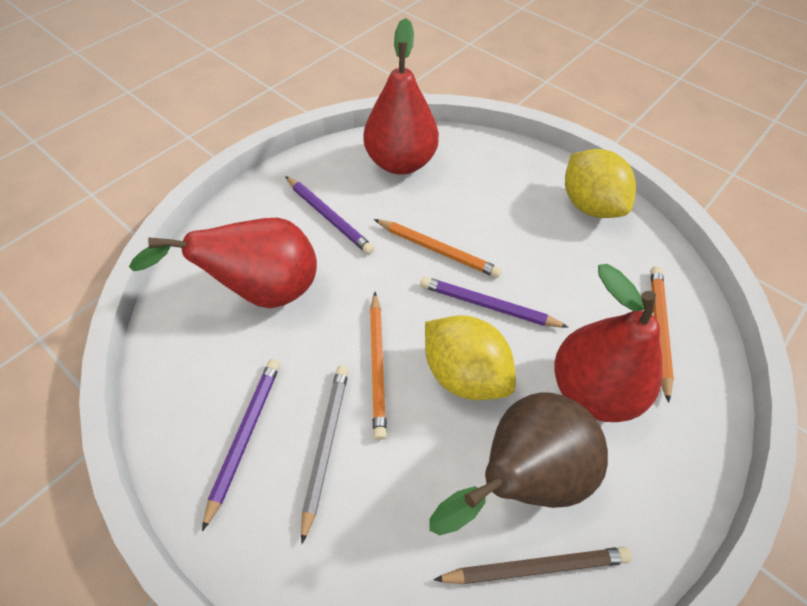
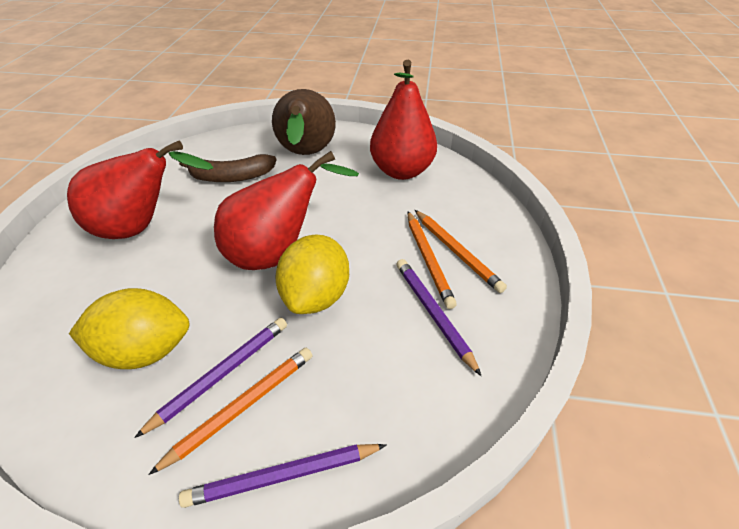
brown banana: none = 0 -> [179,154,276,182] = 1
brown pencil: [433,547,632,584] = 1 -> none = 0
grey pencil: [301,366,349,544] = 1 -> none = 0

